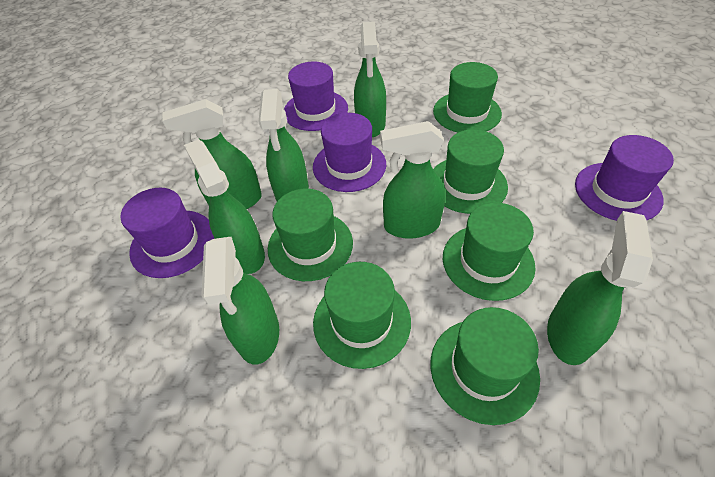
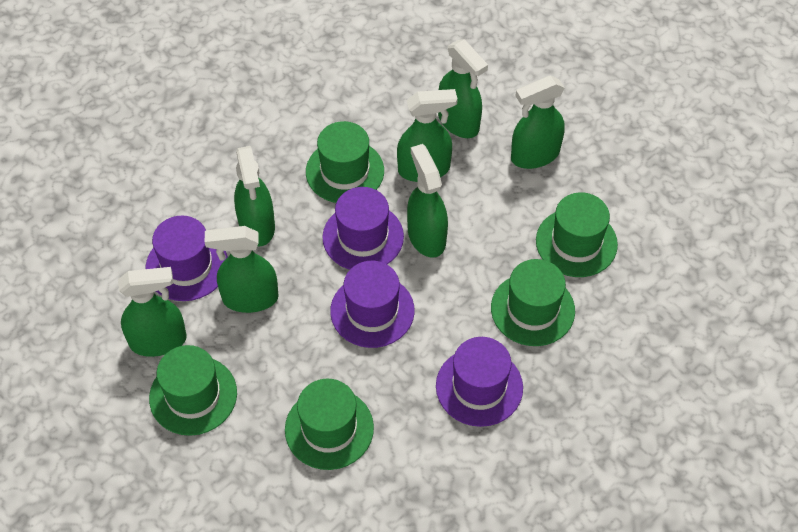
green hat: [268,189,353,281] [313,262,411,369] [430,307,540,425] [433,62,502,132] [433,129,508,214] [443,203,536,301] = 6 -> [149,345,237,436] [285,379,374,470] [306,121,384,203] [491,259,575,346] [536,192,618,277] = 5

